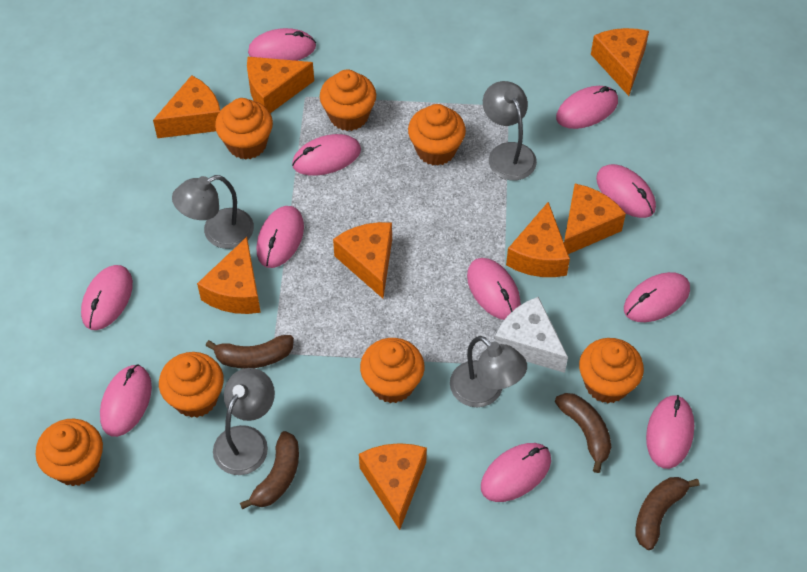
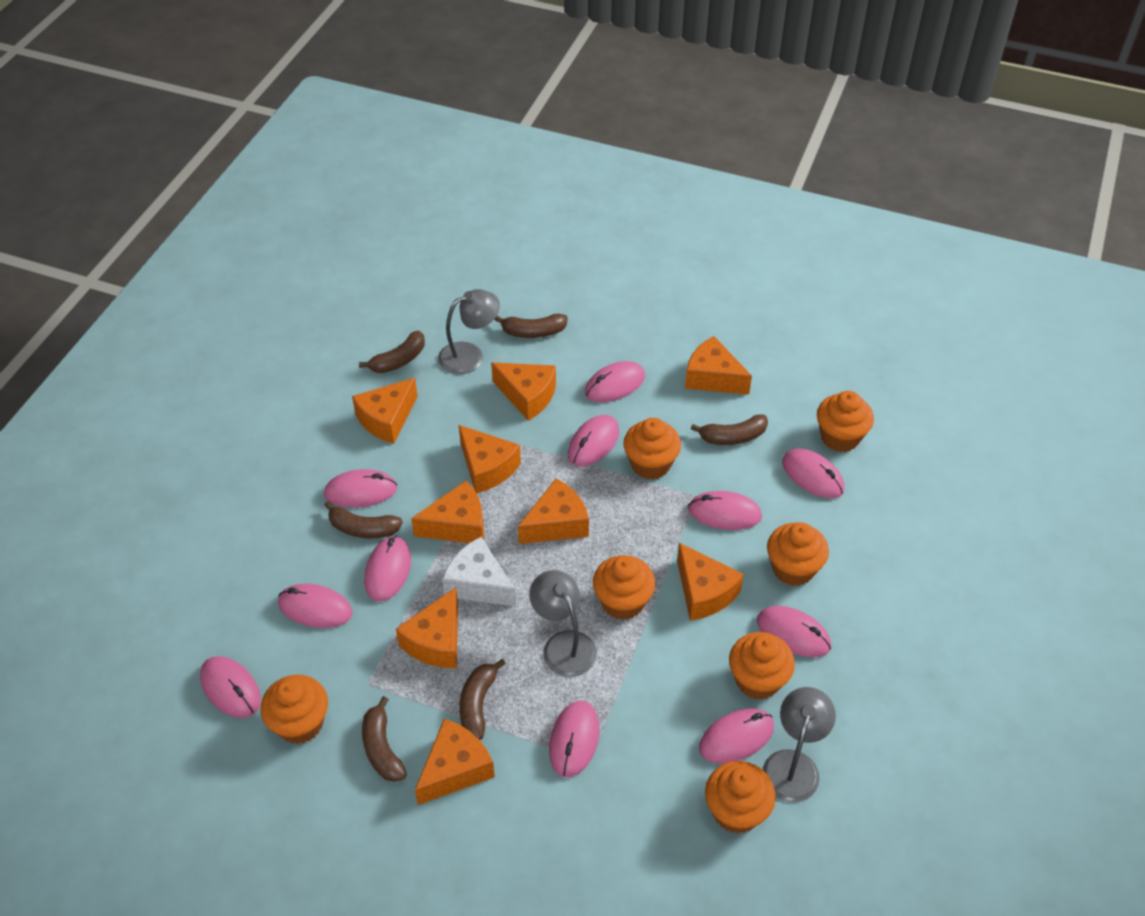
brown banana: [205,335,294,369] [240,431,299,509] [555,393,611,473] [635,477,699,550] = 4 -> [325,501,403,538] [359,331,425,373] [362,696,407,782] [459,659,506,740] [494,314,568,338] [691,414,768,445] = 6
grey lamp: [172,175,254,249] [213,368,275,475] [450,336,527,407] [483,81,537,180] = 4 -> [438,289,500,374] [529,570,597,677] [763,687,836,802] = 3
orange cheese: [153,75,220,138] [197,237,261,314] [247,57,314,113] [333,222,392,298] [359,443,427,530] [506,202,570,277] [564,184,626,254] [591,28,649,96] = 8 -> [352,378,418,444] [396,587,458,668] [411,481,484,543] [415,719,495,805] [459,425,521,494] [491,362,556,421] [518,478,589,544] [677,543,744,621] [685,336,752,395] = 9

